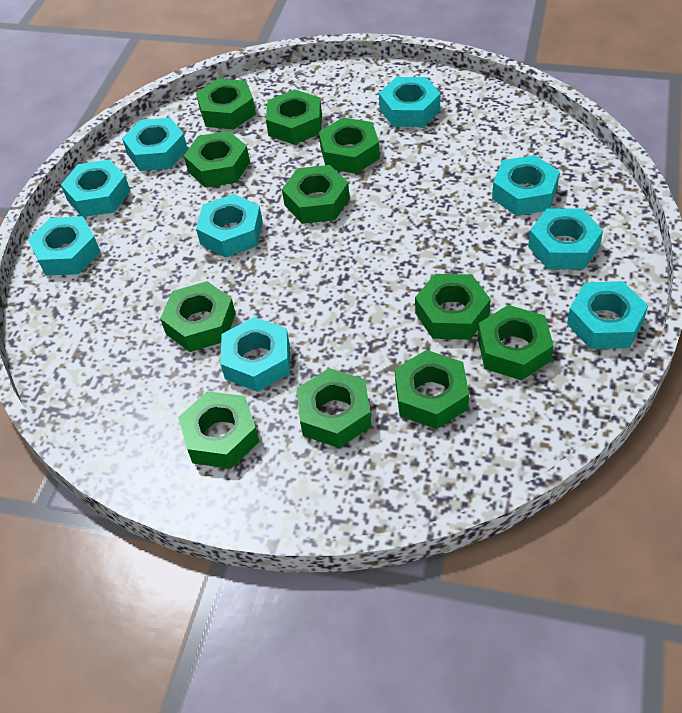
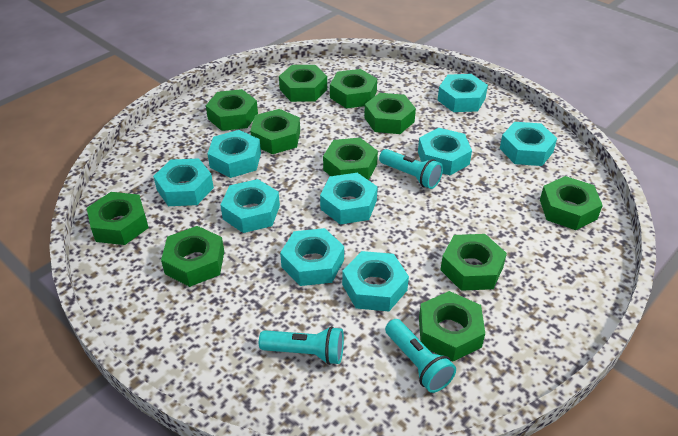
turquoise flashlight: none = 0 -> [259,326,344,365] [379,149,443,189] [385,319,456,393] = 3

